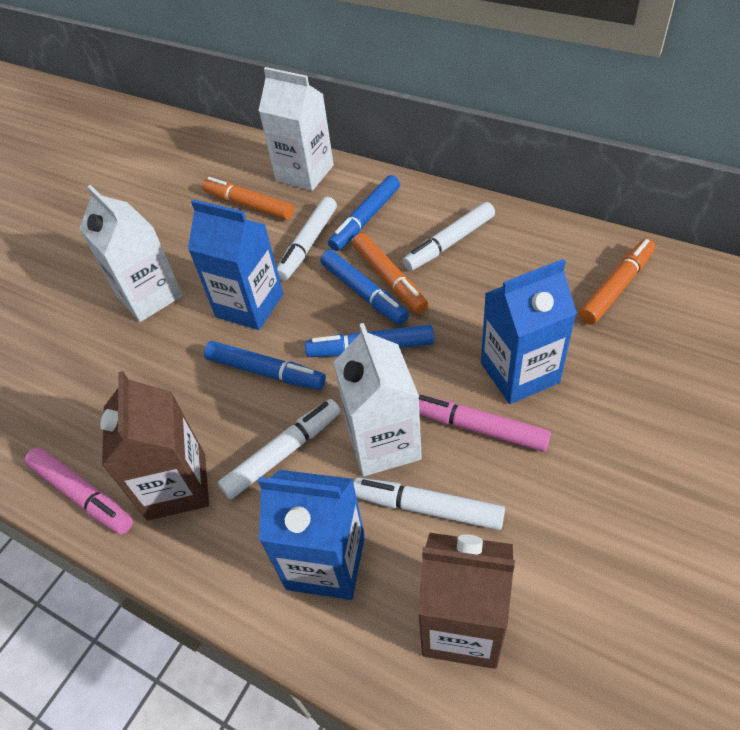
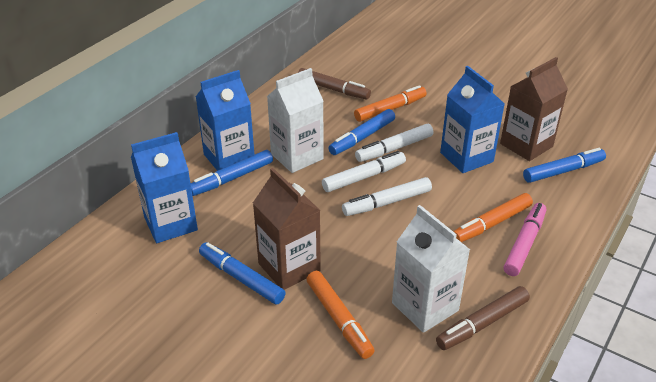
brown marker: none = 0 -> [298,68,371,100] [436,286,530,350] = 2
pink marker: [25,447,133,534] [418,394,551,452] = 2 -> [504,203,546,276] = 1
white carton: [79,185,183,322] [258,67,334,191] [333,323,422,476] = 3 -> [267,68,324,173] [392,205,470,333] = 2
white marker: [218,399,341,499] [277,197,337,281] [353,478,505,530] [403,202,495,271] = 4 -> [322,151,406,192] [342,177,432,216] [355,124,434,162] = 3

